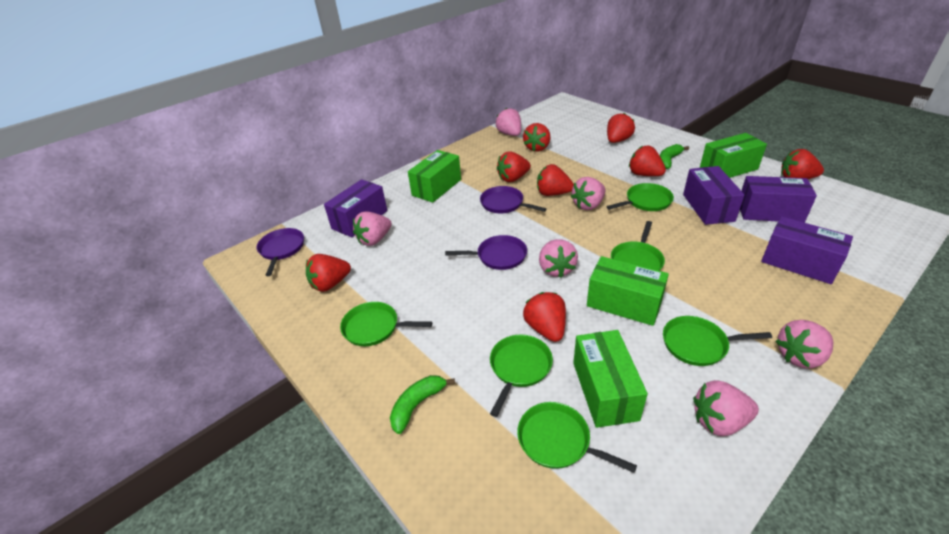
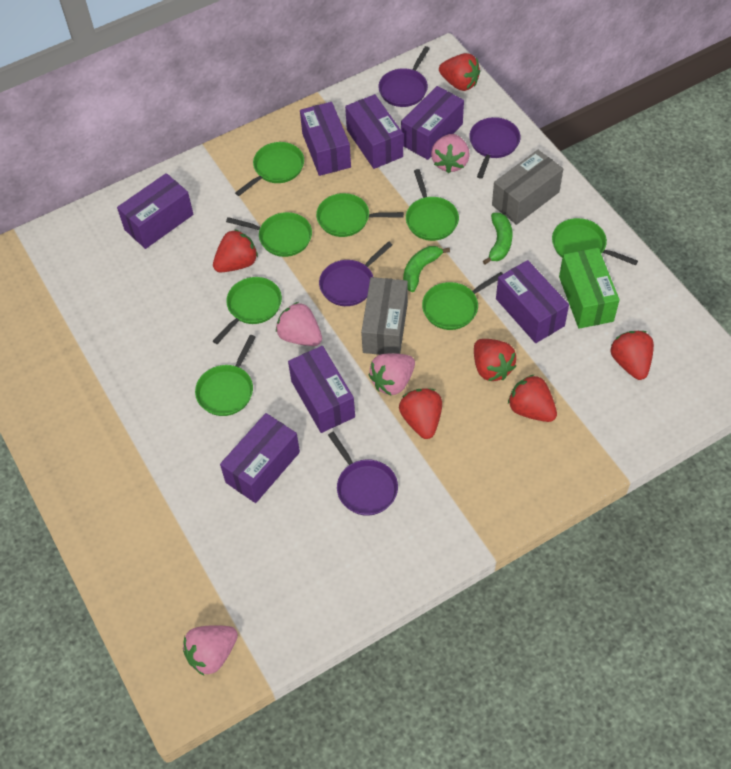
green box: [408,150,461,203] [573,330,648,428] [587,256,669,326] [700,133,767,178] = 4 -> [559,248,620,329] = 1
green pan: [340,302,432,346] [490,335,553,417] [517,402,637,473] [606,183,674,211] [611,221,665,271] [663,316,772,366] = 6 -> [195,335,256,416] [213,277,282,344] [226,212,312,257] [235,142,304,196] [316,193,404,237] [406,169,459,241] [422,272,503,330] [552,218,638,266] = 8
grey box: none = 0 -> [361,277,408,355] [492,150,563,225] = 2
pink strawberry: [353,211,392,246] [496,108,521,136] [539,239,578,278] [571,177,606,210] [693,380,759,436] [776,320,833,368] = 6 -> [183,625,238,676] [276,302,322,346] [368,353,415,396] [431,134,470,173] = 4
purple box: [324,179,387,237] [683,166,744,225] [740,176,817,223] [761,216,853,284] = 4 -> [117,173,194,249] [220,413,300,503] [288,346,355,433] [300,102,351,176] [345,94,403,169] [401,86,464,160] [496,260,569,343] = 7
purple pan: [257,228,304,276] [445,235,527,270] [480,186,546,213] = 3 -> [319,241,392,306] [328,432,398,516] [378,46,430,107] [469,117,521,179] = 4
red strawberry: [306,254,351,292] [497,151,531,182] [523,123,550,152] [523,292,566,342] [537,164,574,196] [607,113,635,143] [629,146,666,176] [781,149,824,179] = 8 -> [213,229,258,272] [399,388,442,439] [439,53,480,91] [474,339,516,381] [508,374,557,422] [611,331,654,380] = 6

